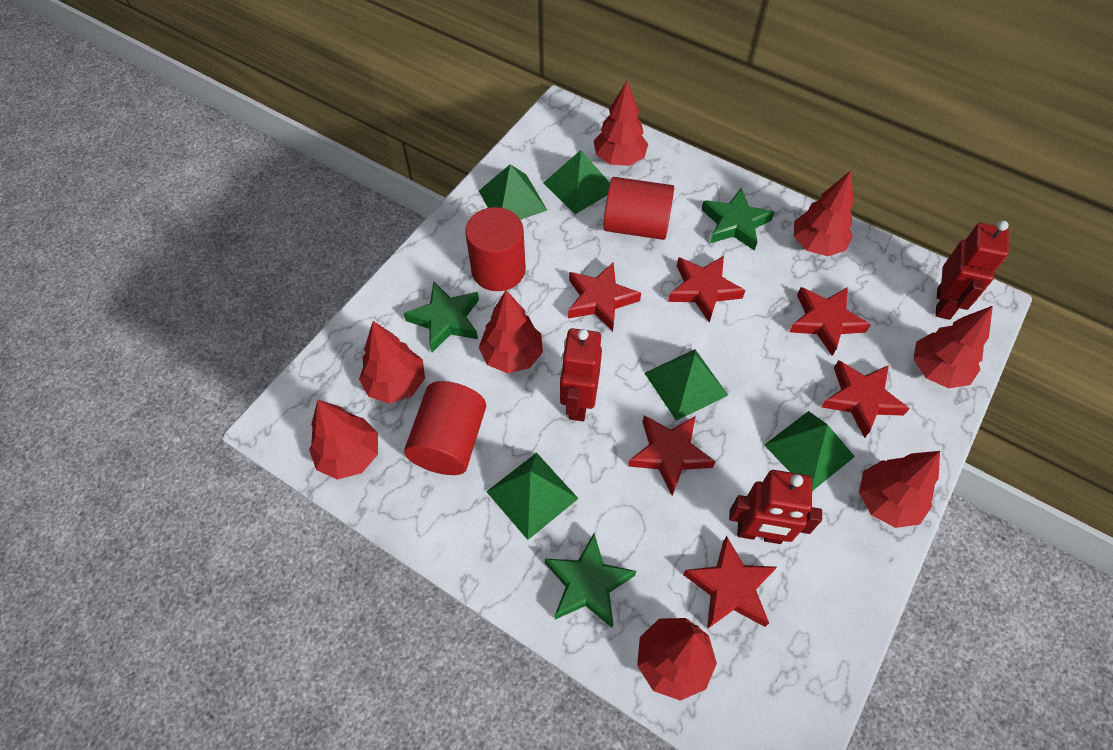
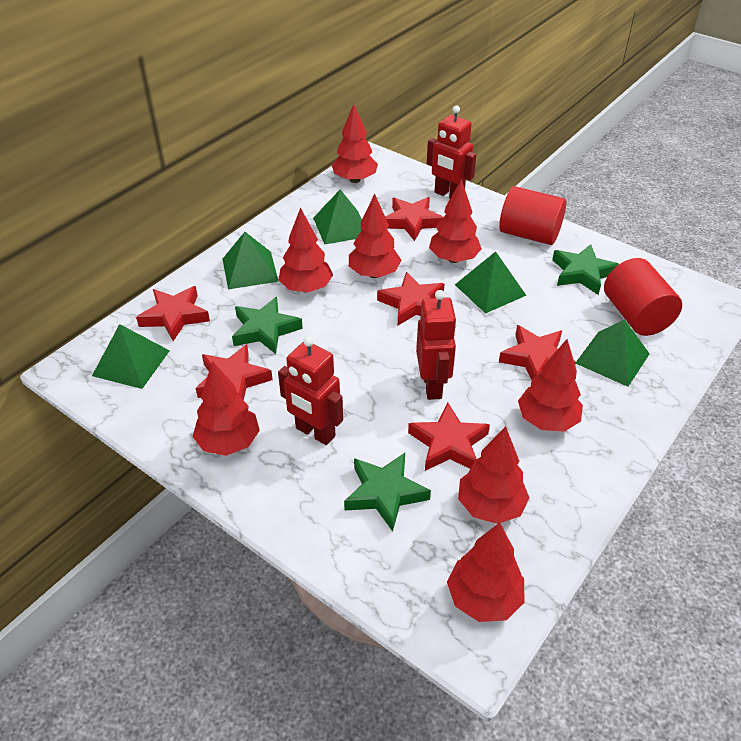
red cylinder: [404,381,486,475] [465,207,526,291] [604,177,674,240] = 3 -> [499,186,566,245] [604,258,682,336] = 2

